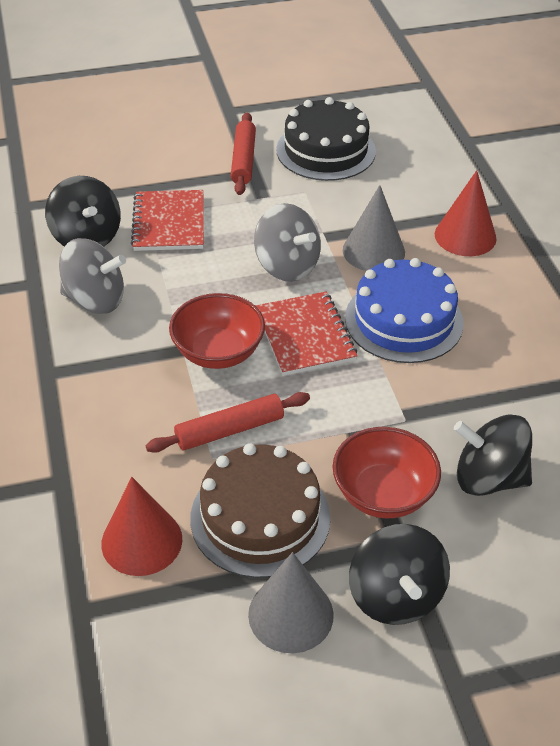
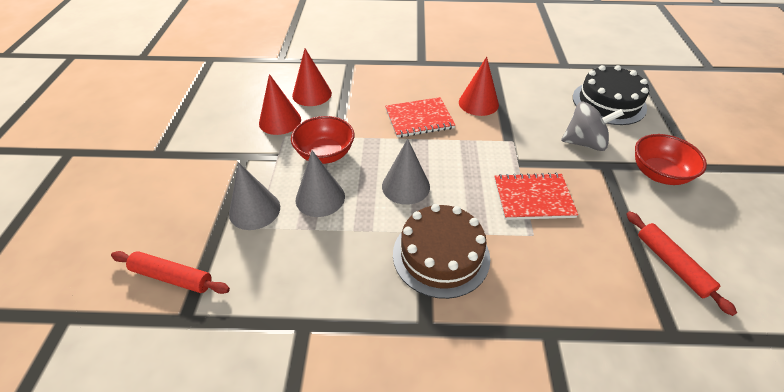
black spinning top: [45,176,121,247] [349,524,450,625] [454,414,532,496] = 3 -> none = 0
blue cake: [345,258,464,363] = 1 -> none = 0
grey cone: [248,552,334,653] [343,185,405,271] = 2 -> [229,162,280,230] [296,151,345,217] [382,138,430,205] = 3
grey spinning top: [59,238,126,314] [254,203,321,282] = 2 -> [561,102,624,151] = 1
red cone: [101,477,182,576] [435,170,497,256] = 2 -> [259,74,301,135] [292,49,332,106] [459,57,499,116] = 3

